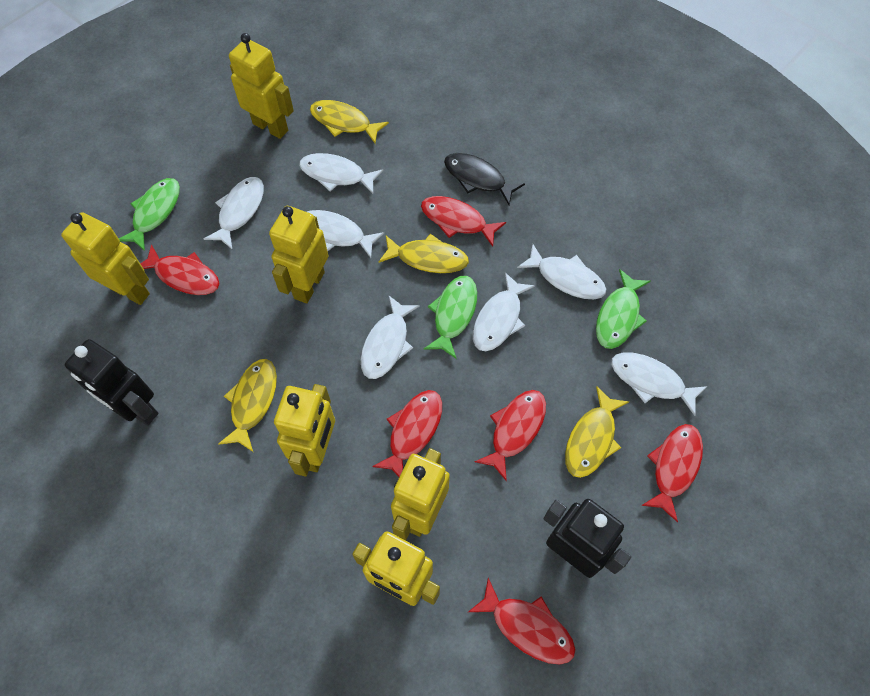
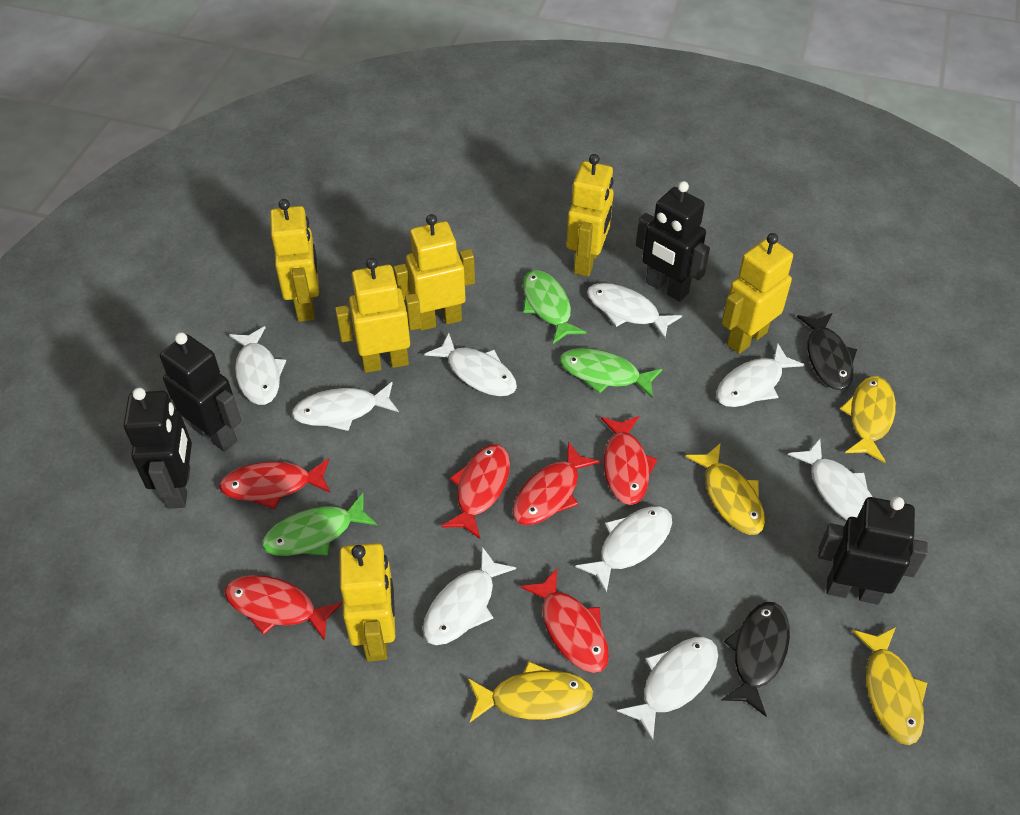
black fish: [444,153,525,205] = 1 -> [721,602,790,716] [797,313,857,390] = 2
black robot: [65,339,159,426] [543,499,631,578] = 2 -> [124,388,192,509] [160,332,242,452] [636,181,710,302] [818,496,928,605] = 4
white fish: [204,177,264,249] [299,153,383,194] [307,210,384,258] [361,296,420,379] [473,272,535,351] [517,244,606,299] [611,352,708,416] = 7 -> [229,326,286,405] [292,382,399,431] [423,547,516,645] [425,333,517,396] [575,506,672,594] [587,283,682,339] [617,637,718,742] [716,343,805,407] [788,439,872,520] = 9

